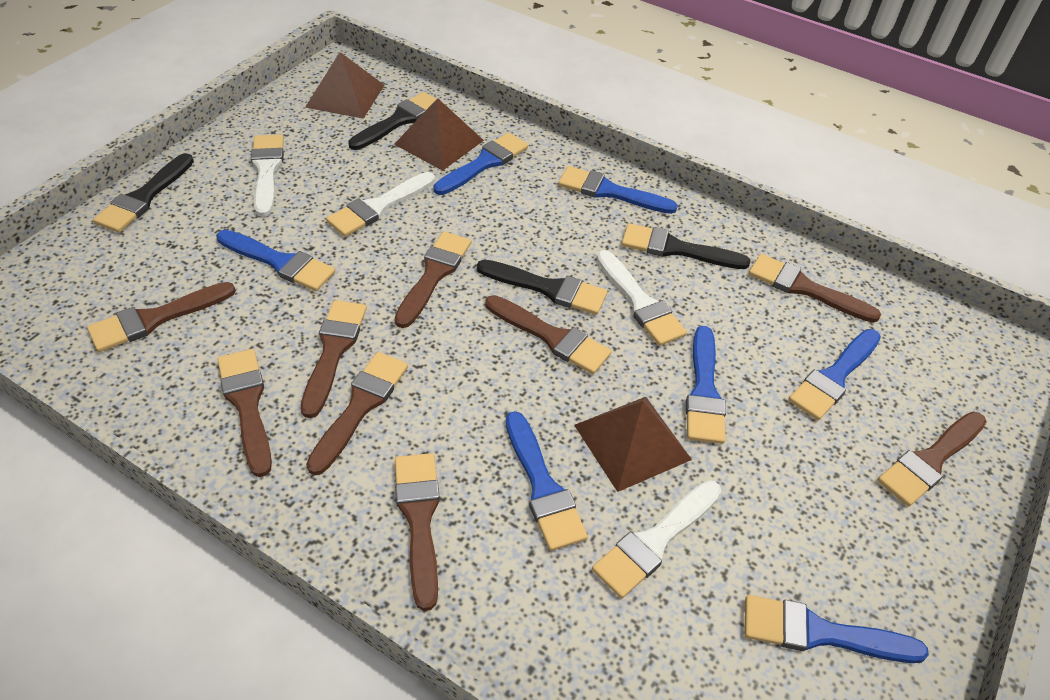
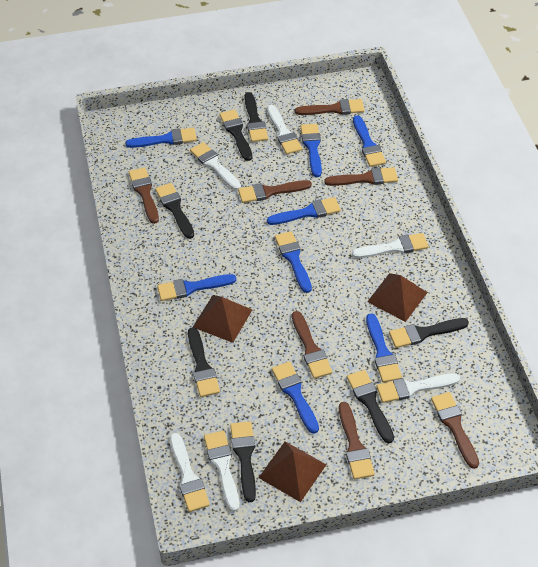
black brush: [93,153,194,233] [348,92,436,150] [477,260,607,315] [622,223,751,269] = 4 -> [155,183,194,239] [188,327,220,397] [220,110,252,161] [230,421,256,502] [244,92,268,142] [347,370,394,443] [389,318,469,348] = 7
blue brush: [217,230,335,291] [433,133,528,195] [506,411,588,551] [558,166,678,214] [686,326,726,444] [744,595,929,663] [788,329,881,420] = 7 -> [125,128,197,148] [157,274,236,301] [267,197,341,225] [272,362,319,433] [275,231,312,293] [301,124,322,177] [353,115,386,167] [366,313,402,382] = 8
brown brush: [87,282,236,352] [217,349,272,477] [300,300,367,418] [306,352,408,475] [394,231,471,328] [395,453,440,611] [485,295,612,374] [749,254,881,323] [878,411,987,506] = 9 -> [129,167,159,224] [238,180,312,203] [292,311,333,379] [295,99,365,115] [324,167,398,186] [339,402,375,479] [431,392,479,469] = 7
white brush: [251,135,284,217] [326,172,435,237] [592,480,722,599] [596,250,687,346] = 4 -> [170,433,210,512] [190,142,241,190] [204,431,239,512] [267,105,302,154] [352,233,429,258] [376,373,460,403] = 6

